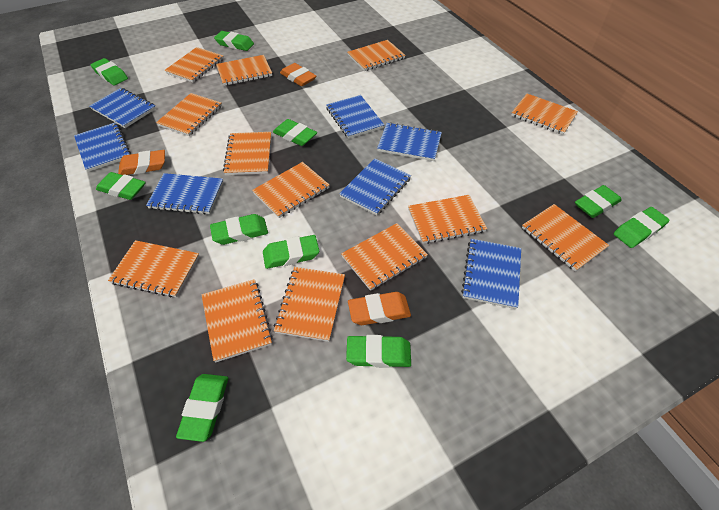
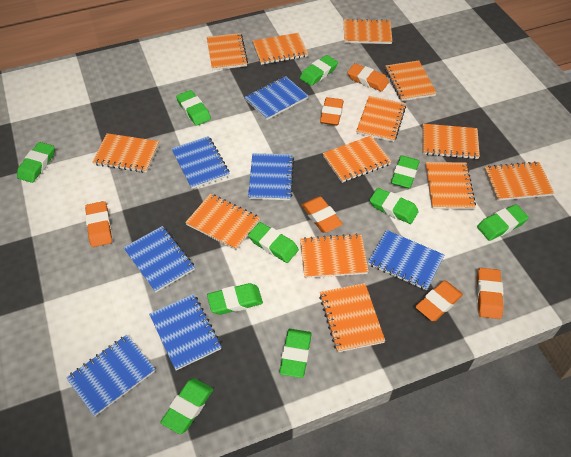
orange eraser: [118,150,165,175] [280,63,316,86] [348,292,411,325] = 3 -> [85,201,112,247] [301,197,343,233] [320,97,344,125] [347,63,389,92] [415,281,463,321] [476,268,504,319] = 6

